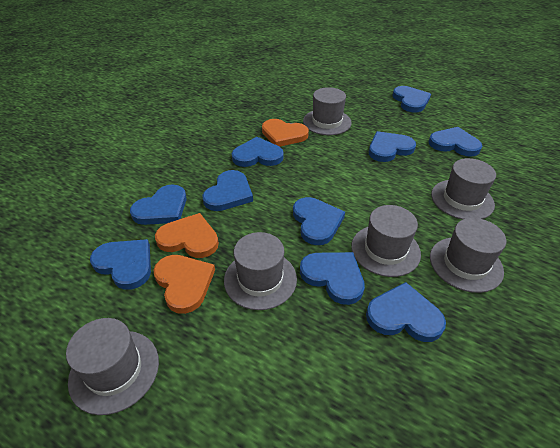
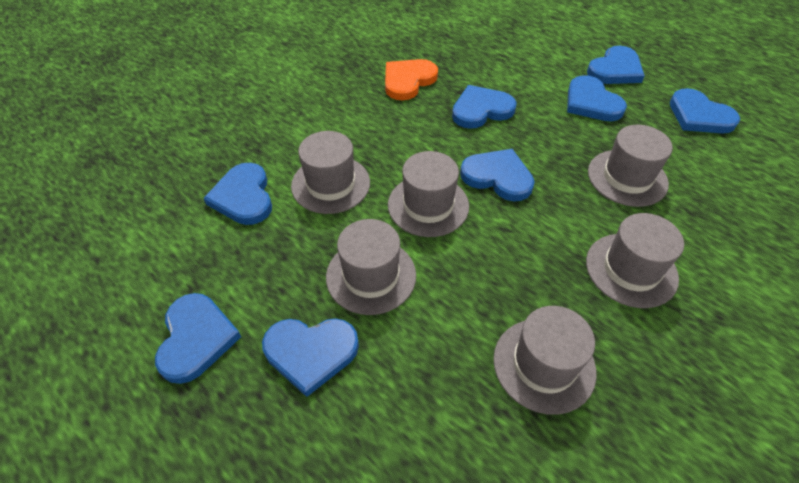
blue heart: [90,239,151,290] [130,184,187,225] [202,170,253,211] [232,137,284,167] [293,197,345,245] [300,252,365,305] [366,282,446,342] [369,131,416,162] [392,86,431,112] [429,127,482,157] = 10 -> [155,293,241,384] [204,163,272,225] [262,318,359,397] [452,85,517,129] [460,149,535,201] [567,75,627,121] [587,46,645,84] [670,88,740,134] = 8
orange heart: [153,255,215,314] [155,213,219,258] [262,119,309,147] = 3 -> [385,59,438,100] = 1

